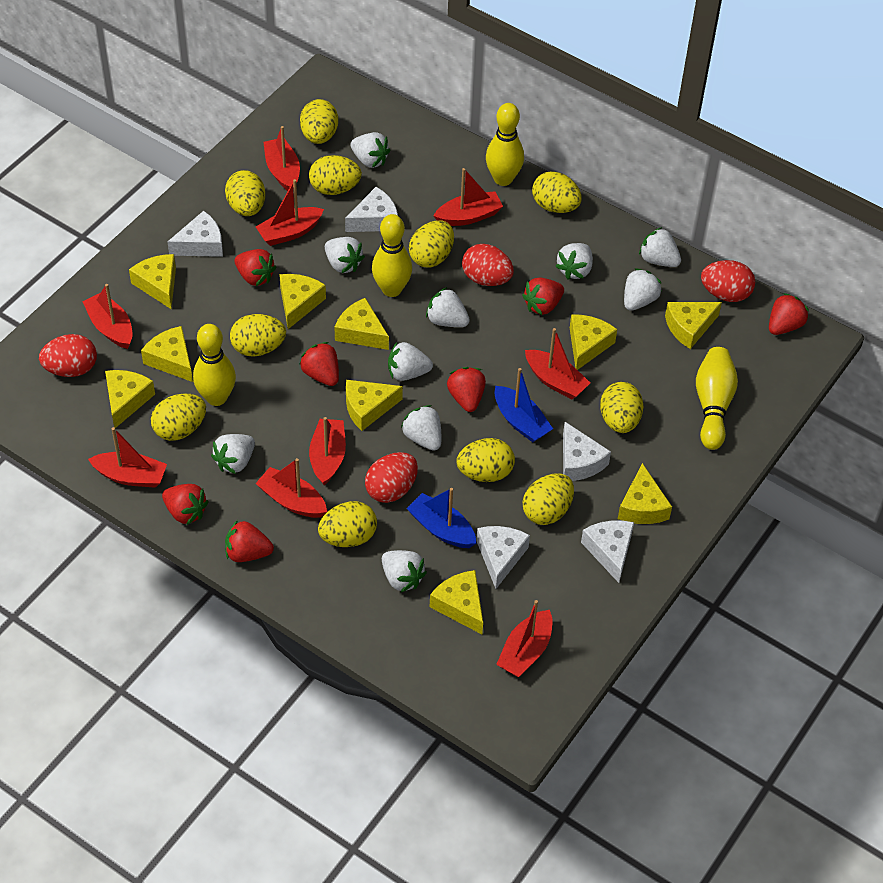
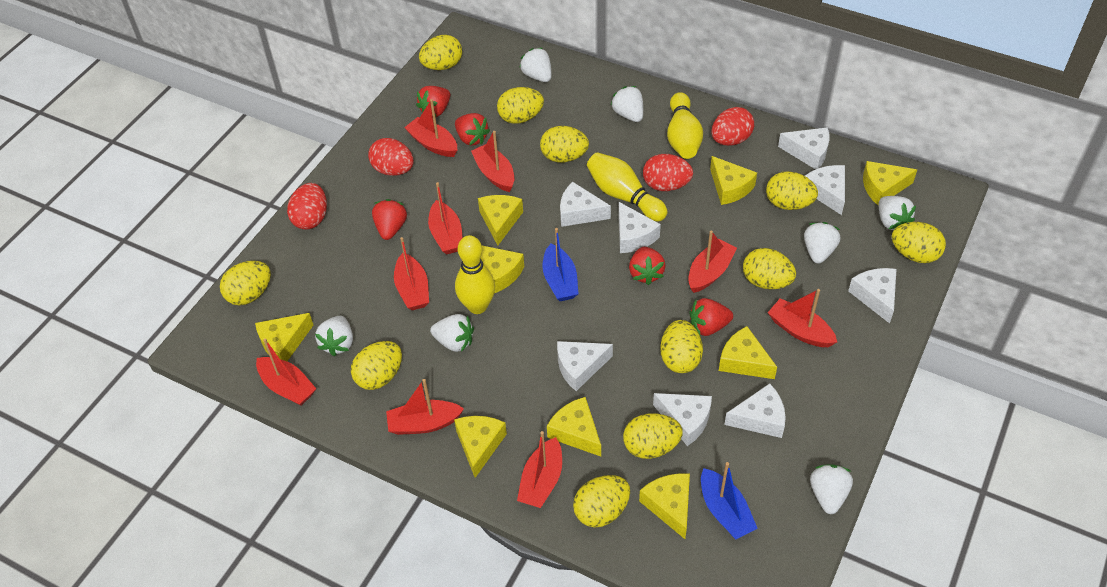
red strawberry: [162,484,209,525] [225,520,274,562] [235,249,276,286] [299,342,339,386] [447,367,486,412] [522,278,564,315] [769,293,809,335] = 7 -> [372,199,407,240] [416,86,450,117] [455,113,490,146] [629,247,666,285] [690,298,733,336] = 5
white cheese: [168,211,223,257] [345,187,398,232] [476,526,530,589] [563,422,611,481] [581,520,634,583] = 5 -> [557,341,613,391] [560,182,611,227] [618,202,661,253] [653,393,712,446] [724,383,786,438] [778,127,829,170] [805,165,845,215] [848,268,897,324] = 8
white strawberry: [211,434,255,474] [325,237,365,273] [350,132,390,168] [382,550,427,592] [388,342,433,381] [401,405,441,451] [426,287,470,327] [556,243,593,279] [624,268,662,311] [639,227,681,267] = 10 -> [315,316,353,356] [430,314,474,352] [519,48,552,82] [611,86,643,122] [804,222,840,264] [810,464,853,514] [879,196,916,230] = 7
yellow bowling pin: [193,324,236,406] [372,214,412,297] [486,103,524,186] [696,347,738,450] = 4 -> [455,235,495,314] [587,152,667,221] [667,92,703,159] = 3
yellow cheese: [105,370,155,428] [129,254,176,309] [141,326,193,382] [279,274,326,329] [335,298,389,350] [346,380,403,431] [430,570,483,634] [570,314,617,370] [618,463,672,524] [665,302,722,349] = 10 -> [255,313,313,361] [454,416,507,478] [478,195,523,245] [481,246,524,293] [547,397,601,456] [639,473,690,539] [710,156,757,205] [719,326,777,379] [863,161,917,206] = 9

